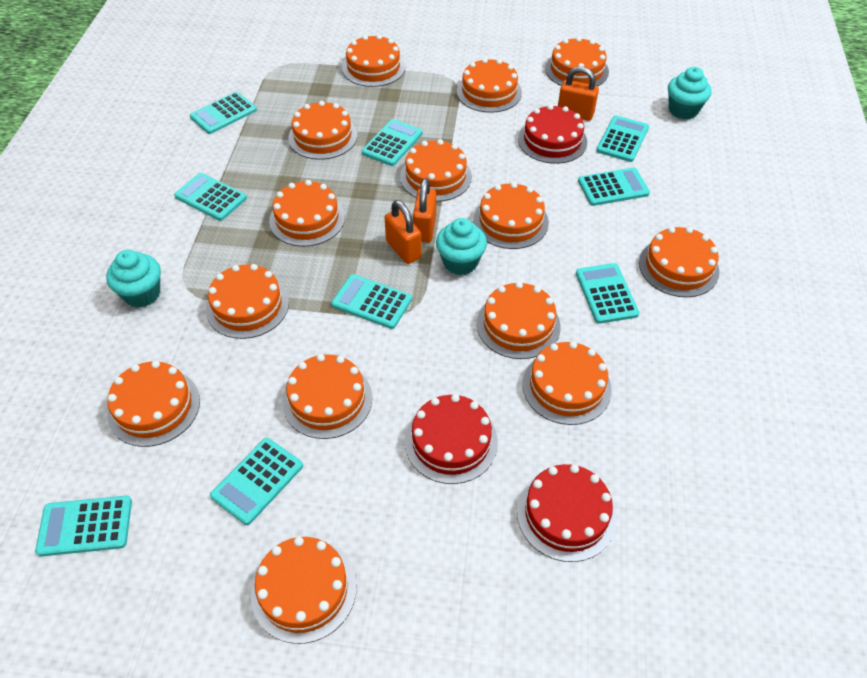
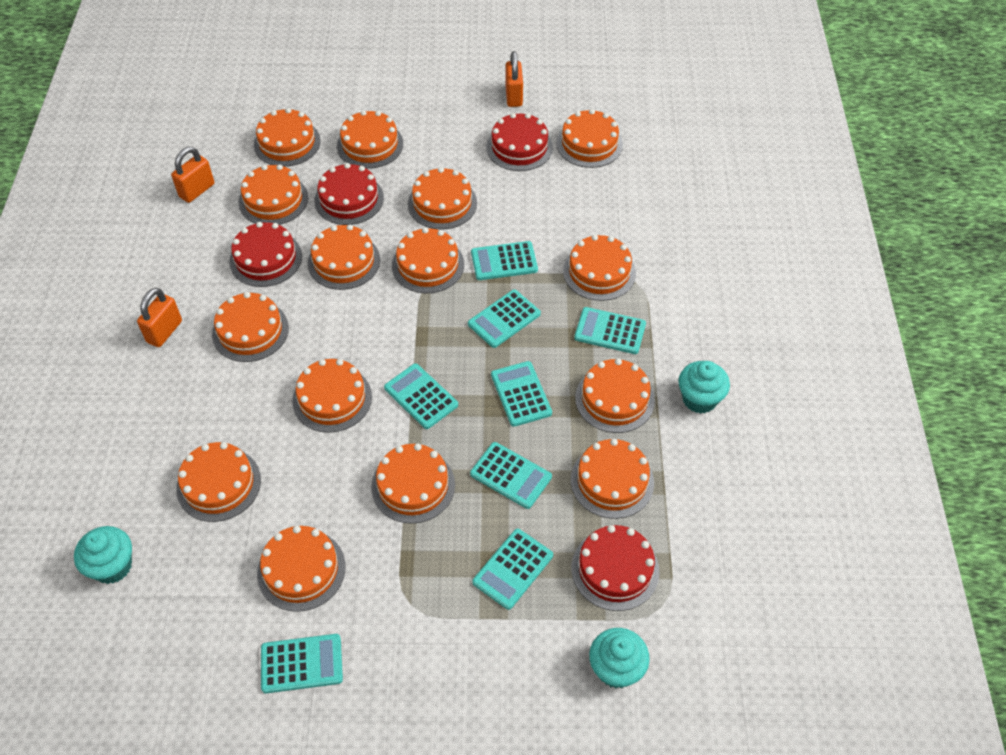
orange cake: [107,361,200,447] [206,264,289,339] [251,537,357,644] [269,180,345,247] [282,354,372,439] [288,101,357,160] [342,35,405,87] [400,139,472,202] [457,58,522,113] [473,182,549,249] [477,282,561,359] [522,341,612,425] [545,37,609,86] [639,227,720,297] = 14 -> [176,442,261,522] [212,292,289,362] [239,164,309,225] [254,108,321,167] [257,526,346,612] [292,359,372,433] [308,225,380,290] [337,110,403,169] [371,443,455,524] [392,227,464,293] [408,167,477,230] [556,109,623,168] [563,235,636,301] [571,439,654,519] [575,358,655,433] = 15
red cake: [405,394,498,484] [517,464,616,562] [518,104,587,164] = 3 -> [229,222,302,287] [314,163,384,225] [486,113,553,171] [572,525,659,611] = 4
turquoise calculator: [35,496,132,557] [174,173,247,221] [190,92,257,134] [210,438,303,525] [331,274,412,329] [362,119,423,166] [576,263,640,324] [578,167,650,206] [596,115,649,162] = 9 -> [261,634,343,693] [384,363,458,429] [468,289,541,348] [470,442,552,509] [471,241,538,280] [472,529,553,610] [491,361,552,427] [574,307,646,354] = 8

